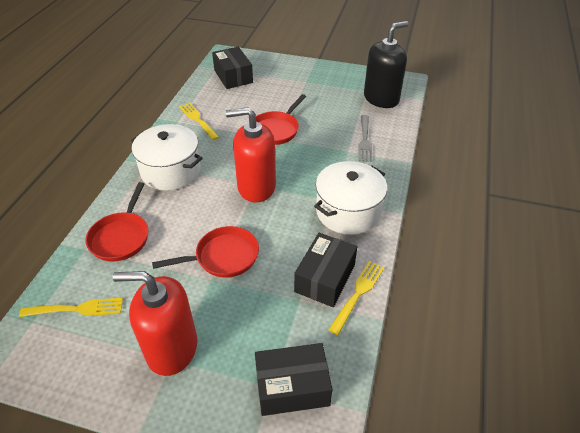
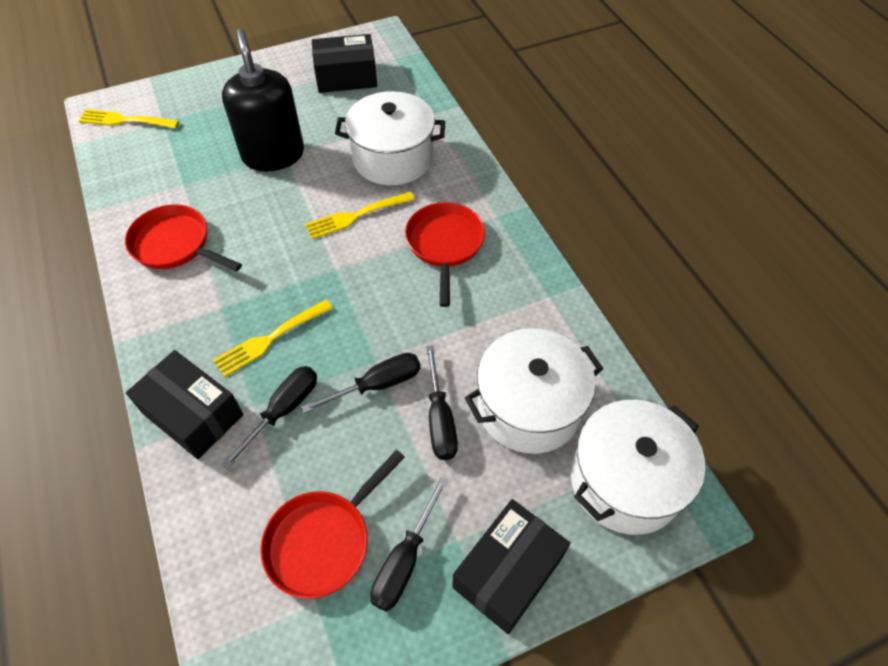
black screwdriver: none = 0 -> [221,366,317,469] [301,353,421,413] [370,477,448,611] [426,345,458,460] = 4
grey fork: [358,115,372,162] = 1 -> none = 0
red soap dispenser: [113,271,197,376] [226,107,276,202] = 2 -> none = 0
white pot: [131,124,203,190] [314,161,387,235] = 2 -> [335,91,445,185] [465,328,603,454] [571,400,705,535] = 3

